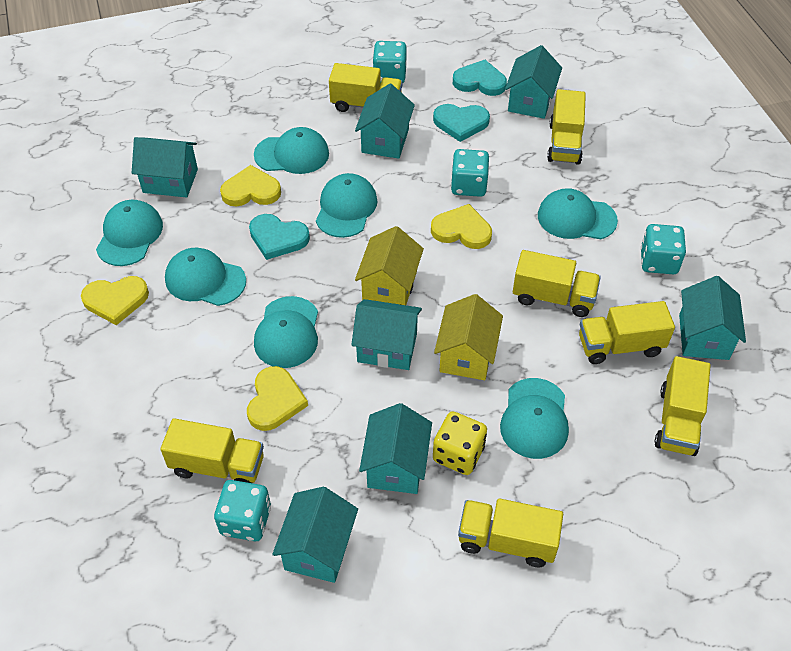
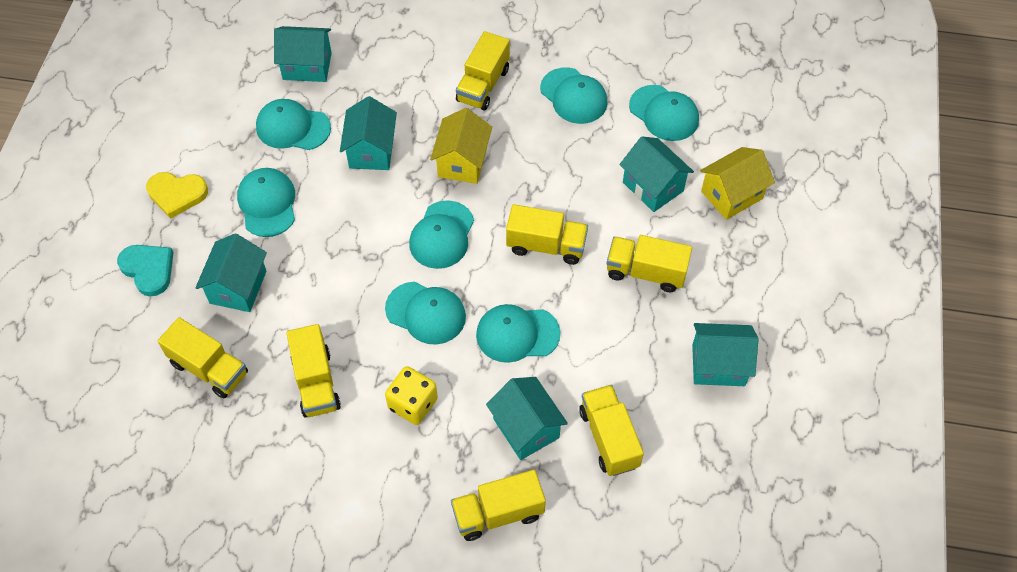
turquoise dice: [214,480,271,541] [373,41,407,83] [451,149,489,197] [641,224,686,274] = 4 -> none = 0
turquoise heart: [249,214,310,260] [433,104,490,142] [453,60,507,96] = 3 -> [117,245,174,297] = 1
turquoise house: [132,137,198,198] [272,487,358,583] [351,299,422,370] [355,84,415,159] [359,403,432,494] [505,45,562,119] [679,276,746,360] = 7 -> [195,233,267,312] [274,26,332,82] [340,96,397,170] [486,377,568,460] [619,136,694,212] [692,323,758,386] = 6
yellow heart: [81,276,149,325] [220,165,281,207] [247,366,308,431] [431,204,492,249] = 4 -> [146,172,208,219] = 1

